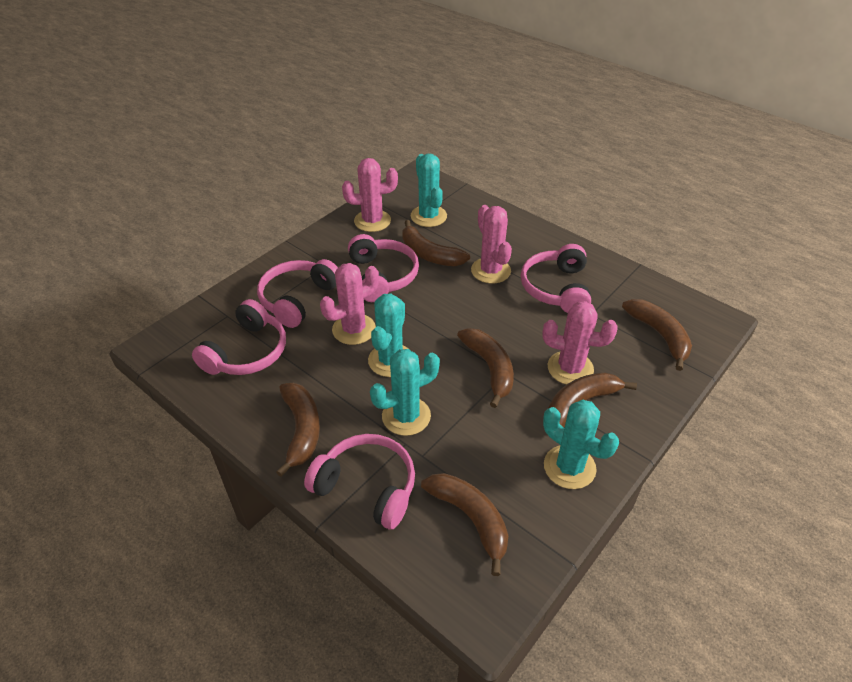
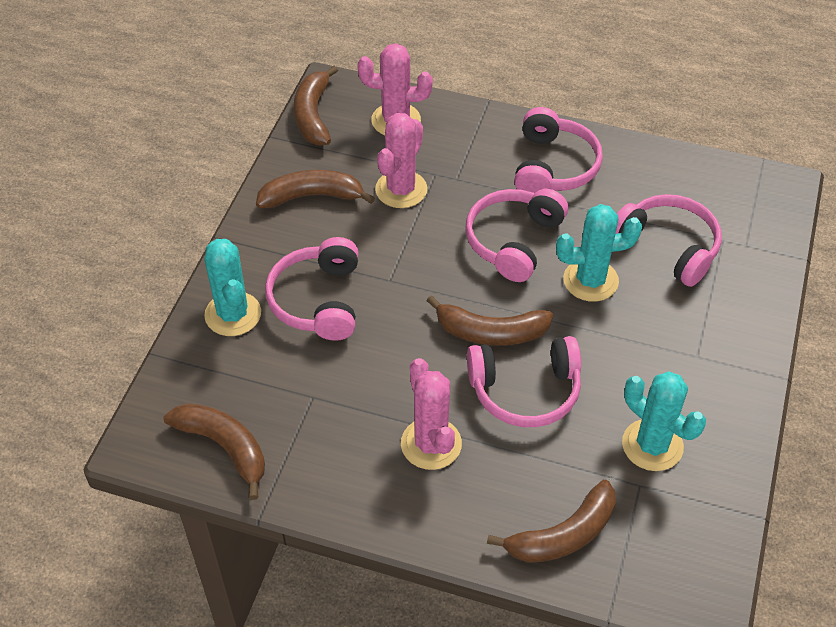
brown banana: [276,383,320,477] [402,220,470,266] [421,473,508,576] [457,328,514,408] [549,372,637,427] [622,299,692,371] = 6 -> [164,403,265,500] [256,170,375,208] [294,66,338,145] [427,295,553,346] [487,480,616,563] = 5
pink cactus: [320,263,379,345] [342,158,398,232] [471,205,512,284] [542,301,618,385] = 4 -> [357,43,433,135] [375,113,427,208] [401,358,462,470] = 3
turquoise cactus: [368,293,408,377] [370,349,440,436] [411,154,447,227] [543,400,619,489] = 4 -> [204,239,261,336] [556,204,642,302] [622,372,706,471] = 3

